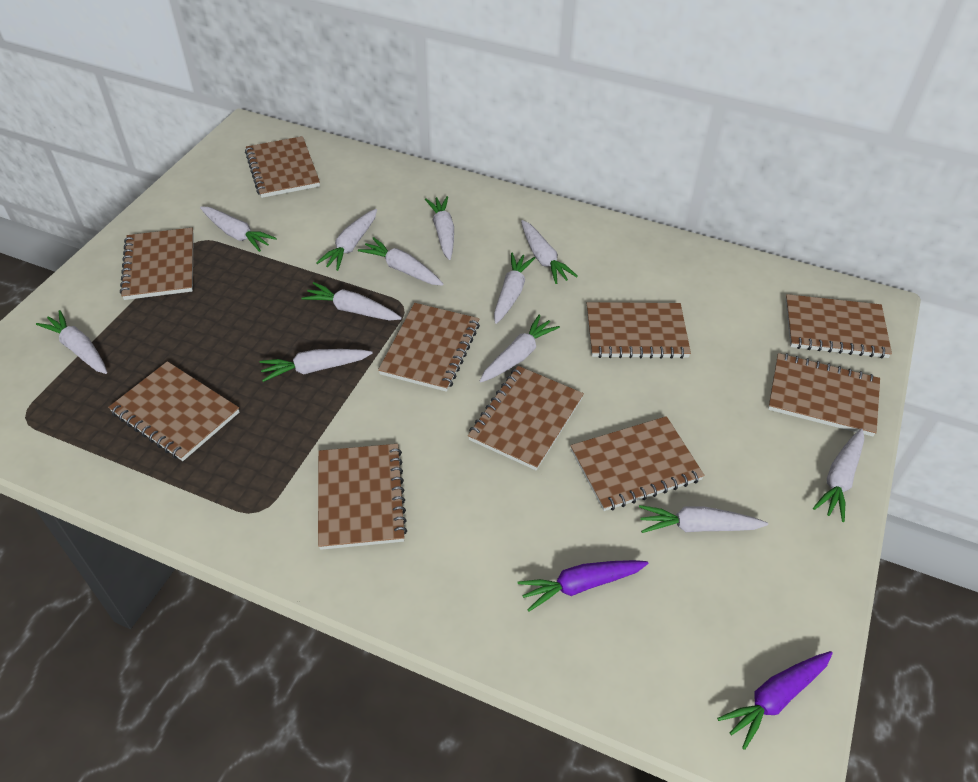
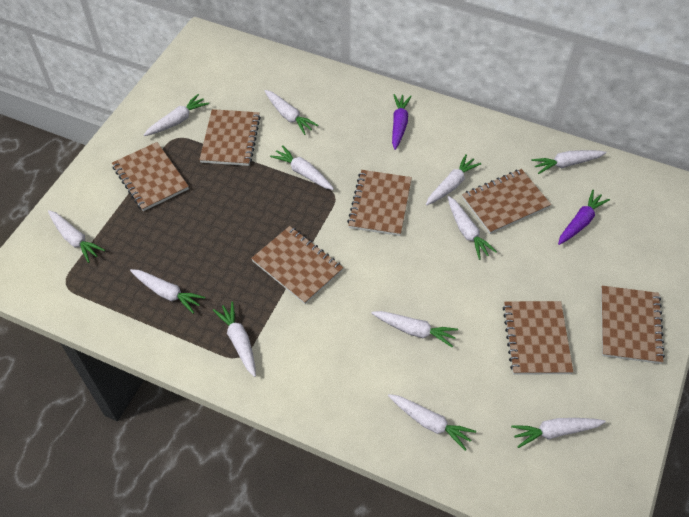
brown notebook: [108,361,239,461] [120,228,194,300] [245,136,320,198] [318,444,407,550] [378,303,480,392] [468,366,584,470] [570,416,705,511] [587,302,691,359] [768,353,880,436] [785,294,892,358] = 10 -> [112,142,189,211] [199,109,261,166] [251,226,343,304] [347,170,412,236] [462,169,551,234] [503,301,573,375] [601,286,665,364] = 7

